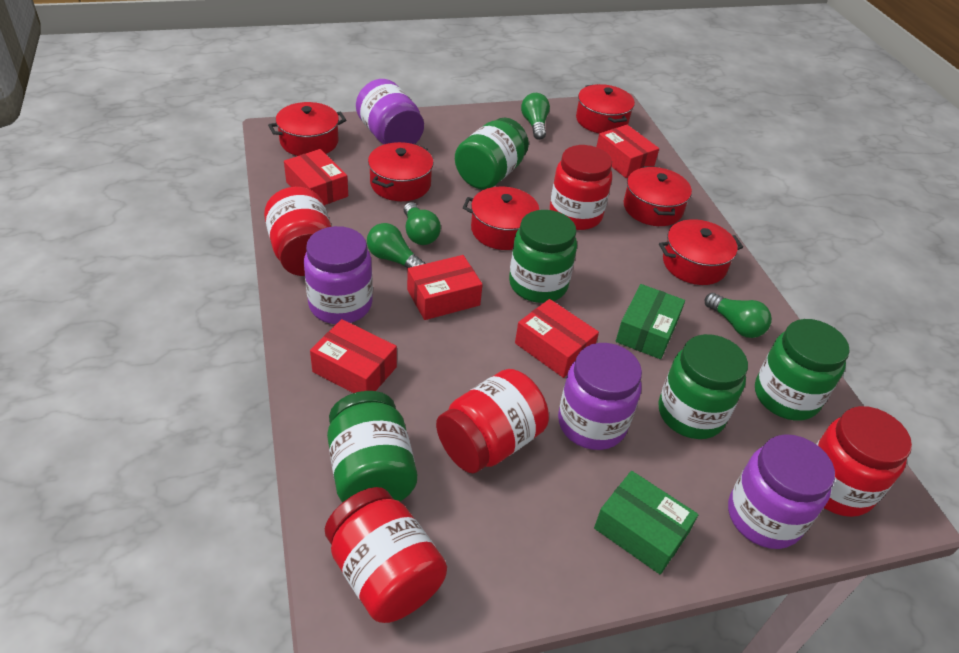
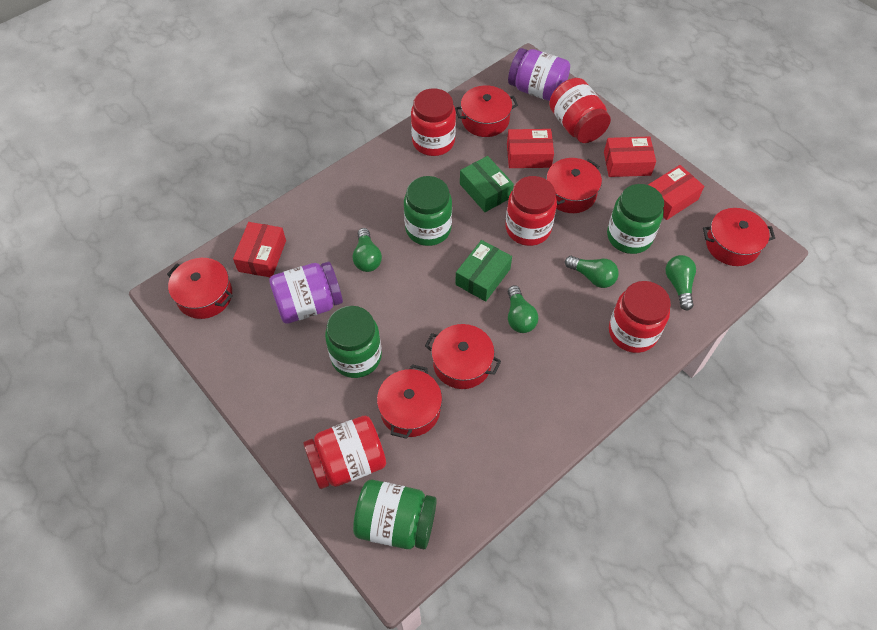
green jar: [327,391,417,502] [455,118,529,190] [509,210,577,303] [658,334,748,439] [755,319,850,421] = 5 -> [325,306,382,378] [353,480,437,549] [404,176,452,246] [607,184,664,254] = 4
purple jar: [304,226,373,324] [356,79,424,144] [558,343,642,450] [728,434,835,549] = 4 -> [269,262,343,324] [508,48,570,101] = 2
red box: [284,149,348,205] [310,319,397,393] [407,255,483,320] [515,299,599,378] [596,125,659,178] = 5 -> [233,222,286,277] [507,129,554,168] [604,136,656,177] [648,165,704,220] = 4

